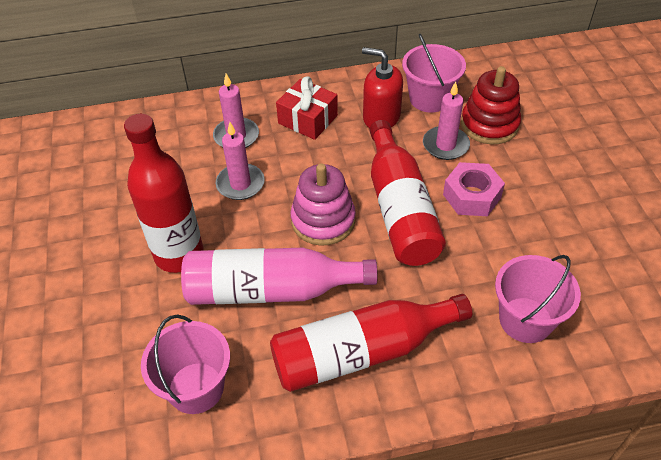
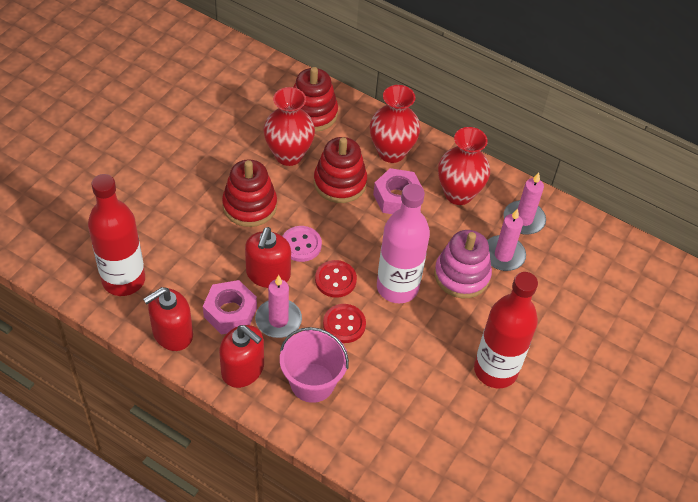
pink bucket: [141,315,230,414] [402,34,466,113] [495,255,581,343] = 3 -> [280,327,349,403] = 1
pink button: none = 0 -> [282,226,322,262] = 1
pink nut: [443,162,505,216] = 1 -> [203,280,257,335] [373,168,424,214] = 2
red bottle: [124,114,204,273] [270,294,472,392] [370,120,446,266] = 3 -> [88,174,145,296] [474,272,538,388] = 2
red button: none = 0 -> [315,260,357,298] [323,304,366,343] = 2
red gift: [276,76,338,140] = 1 -> none = 0
red soap dispenser: [362,47,403,128] = 1 -> [143,287,193,351] [219,325,264,388] [245,227,291,288] = 3
red stacking toy: [461,66,521,144] = 1 -> [222,159,277,227] [293,67,338,132] [314,137,367,203] = 3
red vase: none = 0 -> [264,87,315,166] [370,85,421,163] [438,127,490,205] = 3

